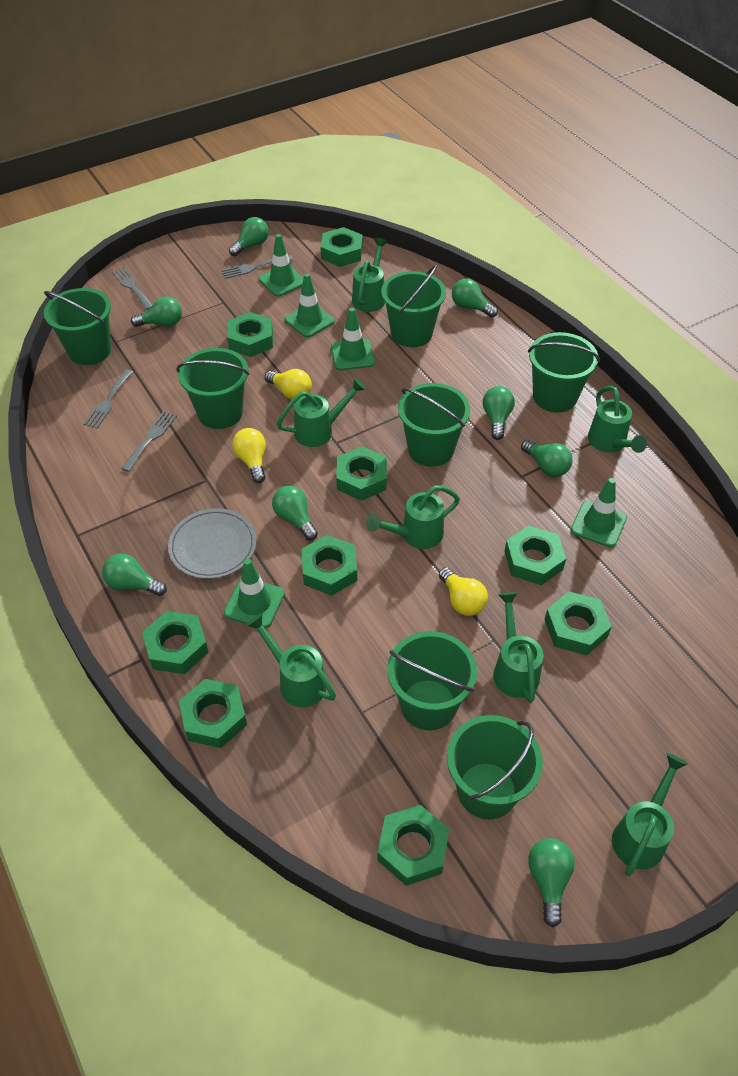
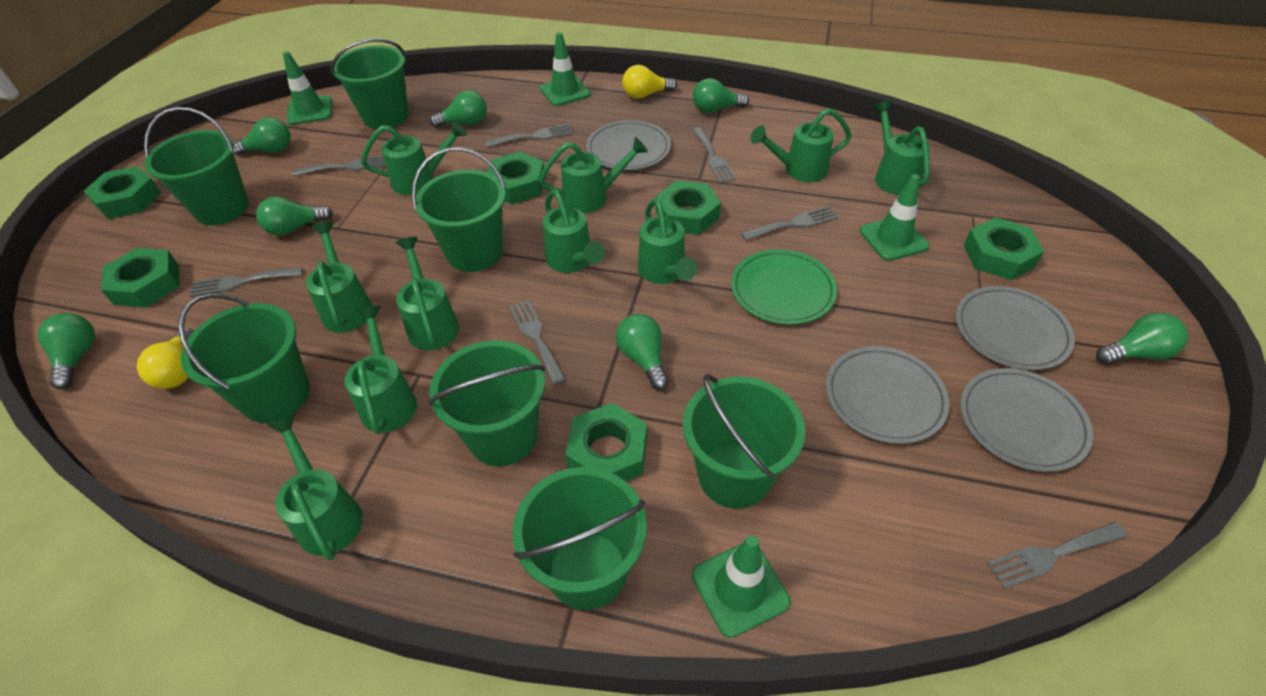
green light bulb: [102,554,167,596] [131,297,182,327] [229,217,269,256] [272,486,318,540] [452,279,498,318] [483,386,515,440] [521,440,573,477] [528,838,575,927] = 8 -> [37,313,95,390] [233,117,291,155] [256,196,333,236] [430,90,487,128] [616,314,669,390] [693,78,749,113] [1096,313,1188,364] = 7
green nut: [142,611,208,674] [179,679,247,748] [227,312,273,357] [301,535,357,596] [321,227,363,267] [336,446,387,501] [377,805,449,886] [504,526,566,585] [544,591,612,656] = 9 -> [84,166,161,219] [101,248,179,308] [487,152,546,204] [566,403,647,481] [656,181,721,235] [964,217,1044,280] = 6
green plate: none = 0 -> [731,249,837,325] = 1
green traffic cone: [224,559,285,628] [259,234,303,297] [285,273,335,338] [331,308,375,370] [571,478,627,547] = 5 -> [283,52,332,125] [540,32,591,106] [692,535,791,638] [860,174,930,261] = 4
green watering can: [246,613,336,707] [277,378,366,447] [352,238,388,312] [366,485,460,549] [493,592,544,703] [588,386,647,453] [612,753,688,876] = 7 -> [267,414,363,560] [306,222,372,332] [345,306,417,434] [361,121,467,195] [396,237,459,350] [539,137,648,214] [543,189,605,273] [638,198,697,284] [751,108,852,182] [873,101,930,195] = 10
grey fork: [83,369,133,429] [112,267,152,310] [121,411,177,472] [221,255,293,279] = 4 -> [189,267,303,297] [292,156,386,176] [484,124,573,147] [509,300,566,385] [692,127,737,183] [741,206,838,241] [986,522,1128,589] = 7
grey plate: [168,508,257,579] = 1 -> [586,120,671,170] [826,346,950,444] [956,286,1075,370] [960,368,1093,472] = 4
yellow light bulb: [232,428,266,483] [265,369,312,400] [439,567,488,616] = 3 -> [137,328,194,389] [622,65,677,99] = 2

